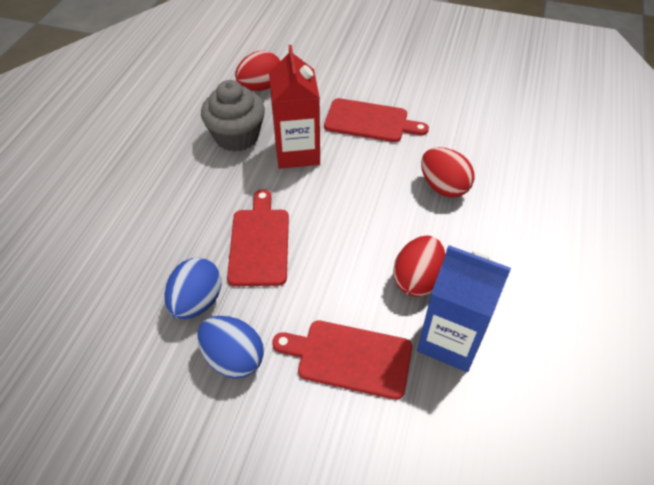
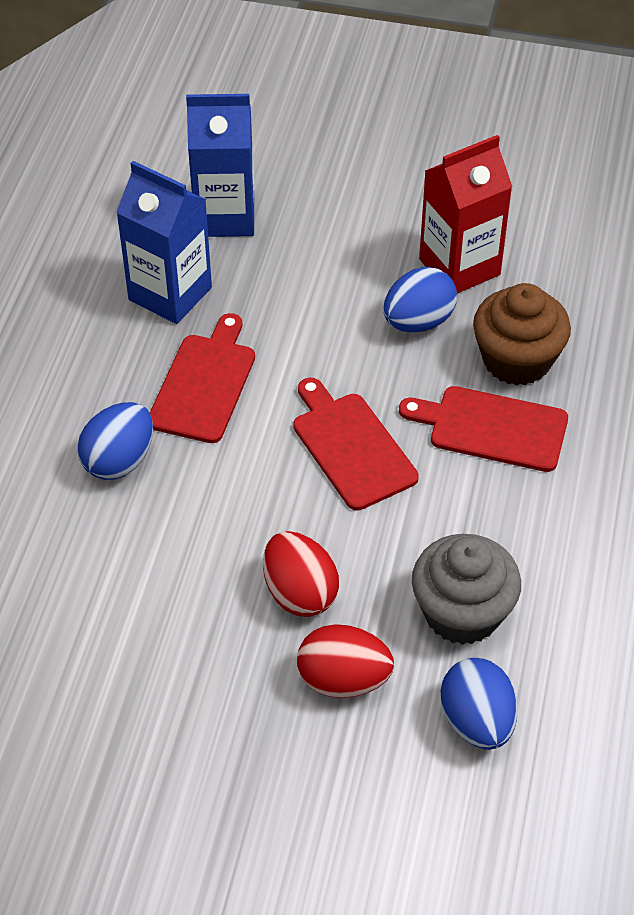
blue carton: [417,245,511,372] = 1 -> [116,161,212,324] [186,94,254,237] = 2
blue egg: [164,258,222,319] [197,316,264,379] = 2 -> [77,402,153,480] [383,267,457,332] [440,658,518,750] = 3
brown cupcake: none = 0 -> [473,283,571,386] = 1
red egg: [235,51,280,91] [393,235,446,297] [421,147,475,198] = 3 -> [263,531,339,617] [297,624,394,698] = 2

